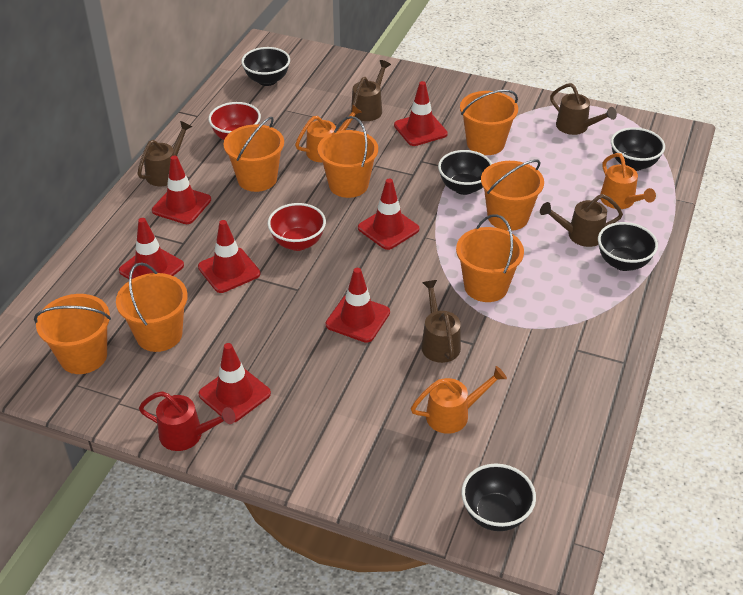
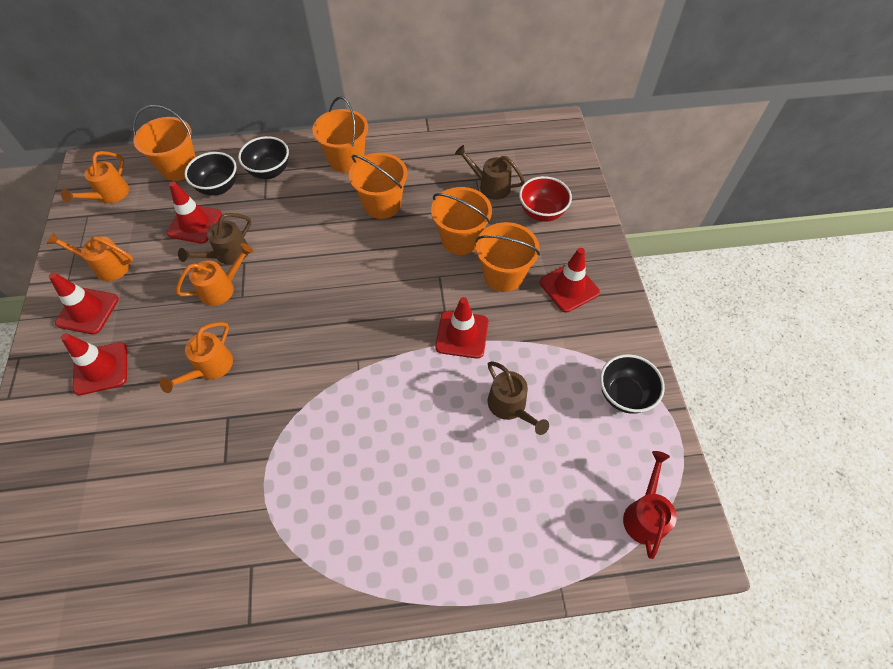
black bowl: [241,47,290,86] [438,150,492,195] [461,464,536,531] [598,222,658,271] [611,127,665,171] = 5 -> [184,152,237,195] [238,136,289,179] [600,354,665,414] = 3
brown watering can: [137,121,192,186] [351,60,391,121] [421,280,461,363] [540,194,623,247] [550,83,617,135] = 5 -> [178,213,251,265] [455,145,525,200] [488,361,549,435] = 3
orange bucket: [34,294,111,374] [116,262,188,352] [223,117,284,192] [318,116,378,198] [456,214,524,302] [460,90,518,155] [481,159,544,231] = 7 -> [133,105,196,181] [312,97,368,173] [349,153,407,219] [431,187,492,255] [475,222,540,292] = 5
orange watering can: [295,104,362,162] [411,366,507,434] [600,153,656,209] = 3 -> [47,232,133,281] [61,151,129,203] [160,322,233,393] [176,243,254,306] = 4
red bowl: [209,102,261,140] [268,203,326,251] = 2 -> [519,176,572,222] = 1
red traffic cone: [119,218,184,279] [152,155,211,224] [198,220,261,293] [199,343,271,422] [326,268,390,343] [358,179,420,250] [394,81,448,146] = 7 -> [49,272,119,335] [61,333,127,395] [167,181,222,244] [435,297,489,359] [540,248,600,312] = 5

